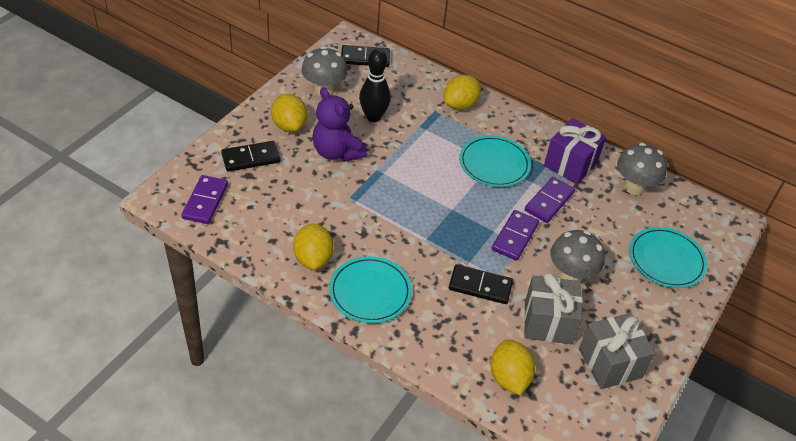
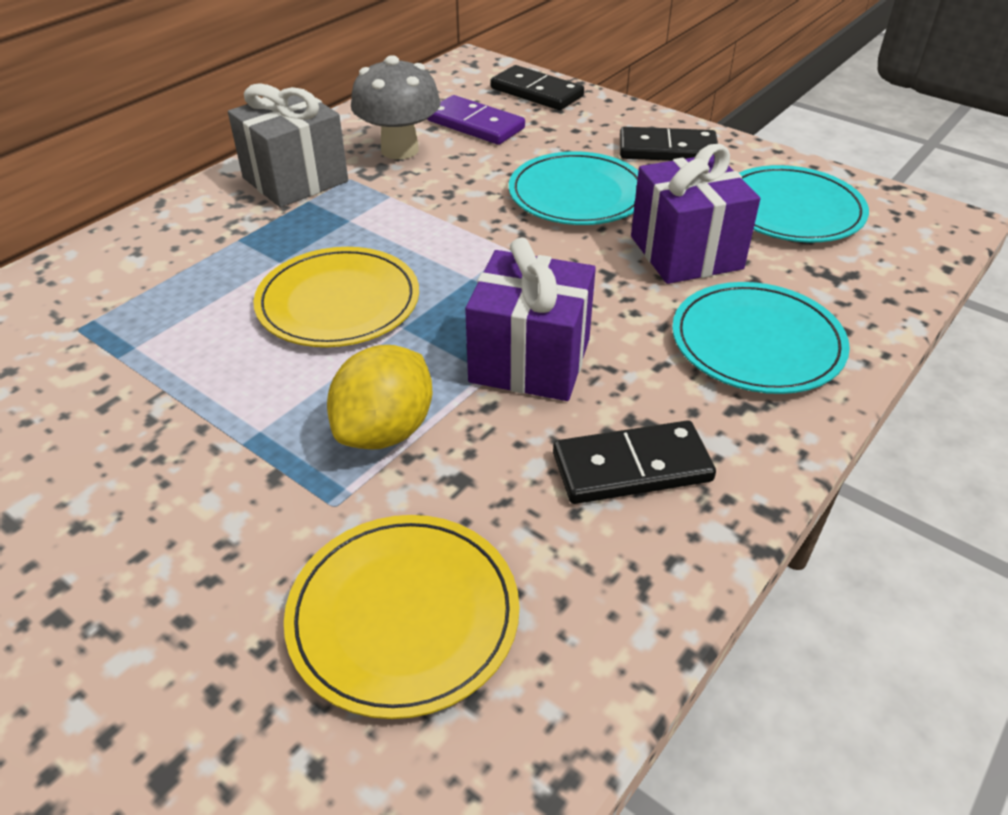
black bowling pin: [359,49,391,122] = 1 -> none = 0
grey gift: [524,273,583,344] [579,313,655,389] = 2 -> [228,83,348,208] = 1
grey mushroom: [302,46,348,96] [550,230,605,281] [617,143,667,195] = 3 -> [351,55,441,159] = 1
purple domino: [181,175,228,224] [492,210,539,261] [525,177,575,223] = 3 -> [427,95,525,145] = 1
purple gift: [544,118,606,185] = 1 -> [465,238,596,401] [631,144,760,284] = 2
purple teddy bear: [312,87,367,162] = 1 -> none = 0
yellow lemon: [271,94,307,132] [293,223,334,270] [444,75,481,110] [490,339,535,395] = 4 -> [327,345,433,449] = 1
yellow plate: none = 0 -> [254,247,419,347] [284,515,519,719] = 2

